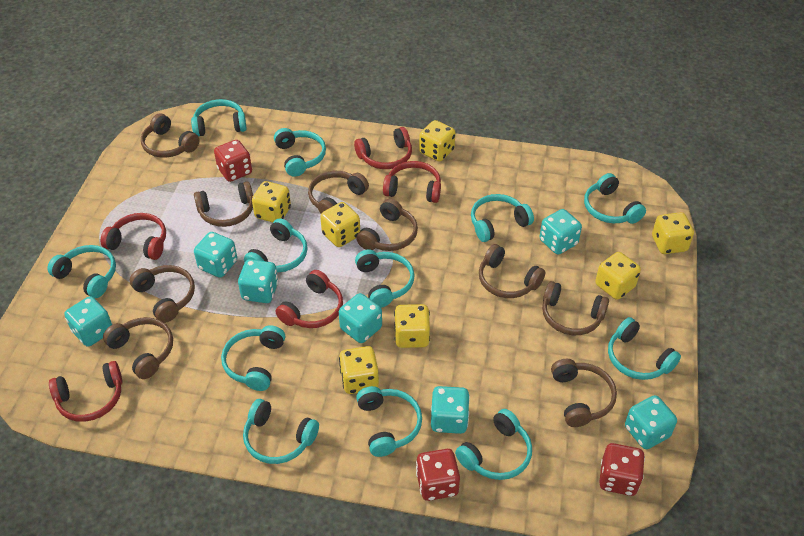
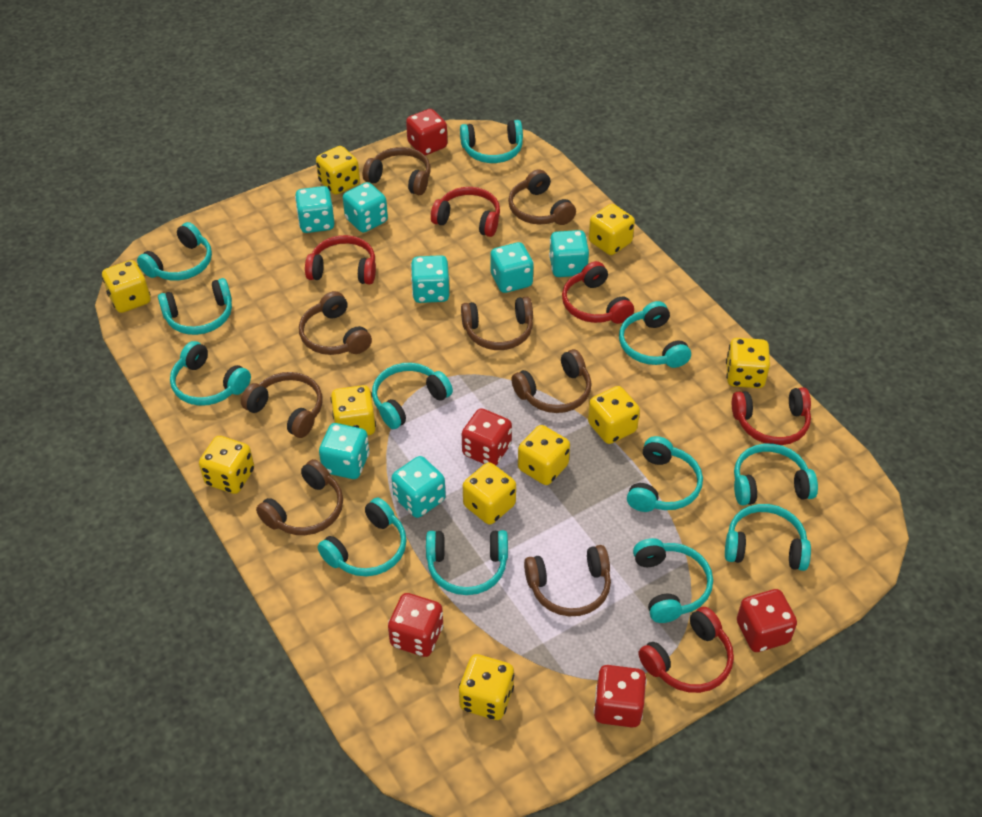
brown headphones: [103,317,173,379] [129,265,195,323] [141,113,200,158] [194,181,253,227] [308,171,369,214] [356,199,418,251] [479,244,545,298] [542,281,609,335] [551,359,617,427] = 9 -> [241,372,322,438] [256,459,343,535] [299,291,372,355] [363,147,431,195] [461,297,533,350] [508,169,576,225] [511,349,591,413] [524,545,611,617] = 8
red dice: [214,140,252,182] [416,449,460,501] [599,443,645,496] = 3 -> [388,593,443,657] [406,109,447,156] [462,408,512,465] [594,665,647,728] [737,589,797,652] = 5
yellow dice: [252,181,291,223] [320,202,360,247] [339,346,379,394] [394,304,430,348] [419,120,456,162] [595,252,641,300] [652,212,694,254] = 7 -> [102,260,151,313] [199,436,254,494] [316,146,360,195] [331,385,376,435] [458,654,514,720] [463,462,516,524] [518,425,570,485] [588,386,640,444] [589,204,635,255] [726,338,770,388] = 10

